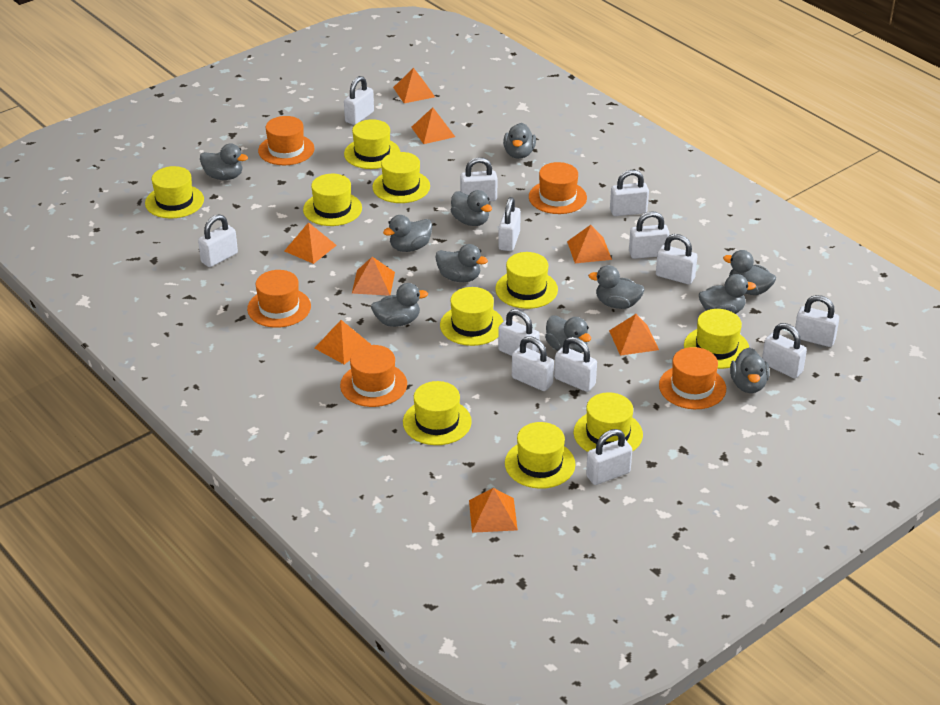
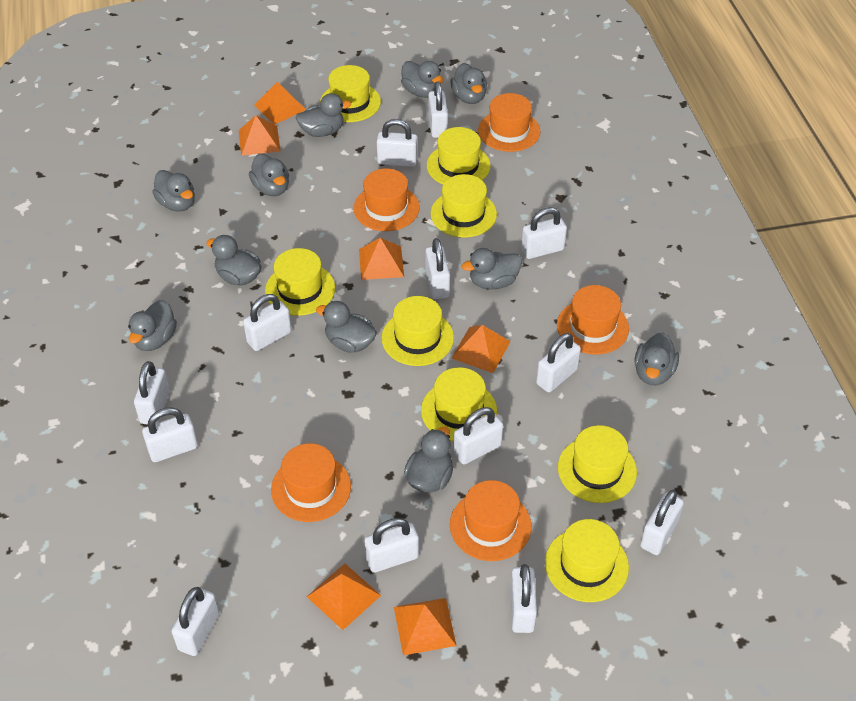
orange pyramid: [284,222,337,264] [314,320,371,364] [352,257,395,296] [393,68,435,103] [411,107,455,144] [469,488,518,533] [567,225,612,263] [609,314,659,356] = 8 -> [239,115,280,156] [254,82,306,125] [307,563,381,630] [359,238,404,280] [394,598,457,655] [451,325,511,373] = 6
yellow hat: [145,166,204,218] [303,174,362,226] [344,119,400,169] [372,152,430,203] [403,381,472,445] [440,287,503,346] [495,252,558,309] [505,422,576,489] [574,392,643,452] [684,309,749,369] = 10 -> [265,248,335,316] [320,65,381,122] [381,296,454,366] [421,367,497,441] [427,127,491,184] [430,174,497,238] [545,519,629,602] [558,425,637,503] = 8

